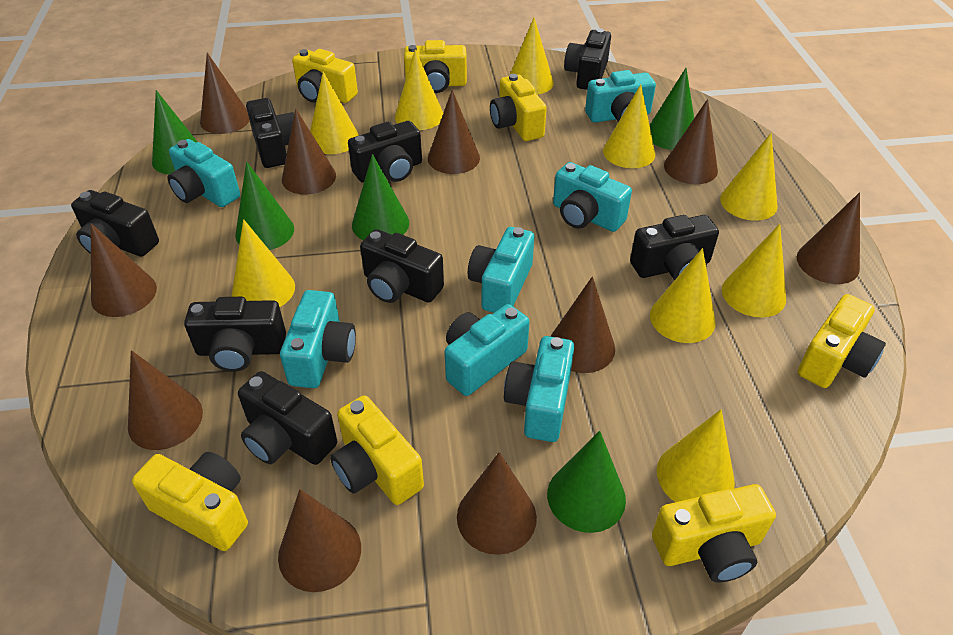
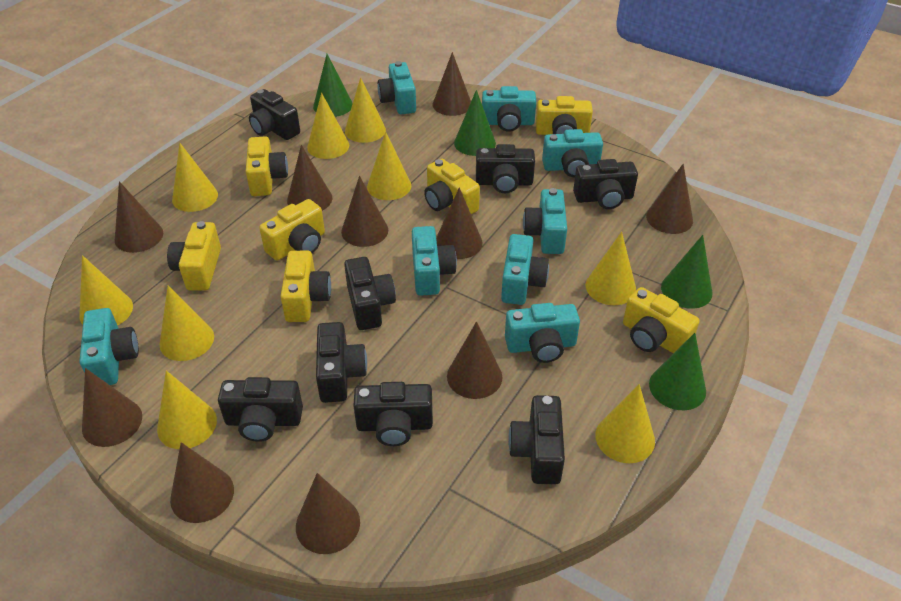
green cone: [152,90,198,174] [235,161,294,250] [352,154,409,240] [547,431,626,533] [650,68,694,150] = 5 -> [313,54,353,117] [454,90,496,156] [649,333,706,410] [661,235,712,309] = 4
turquoise camera: [168,139,240,207] [280,290,356,388] [445,304,530,396] [468,227,534,313] [504,336,574,442] [553,162,632,232] [585,70,656,123] = 7 -> [80,308,139,385] [378,61,416,114] [412,226,457,296] [482,86,536,132] [501,234,549,305] [505,303,580,363] [523,188,567,254] [542,129,603,177] = 8

